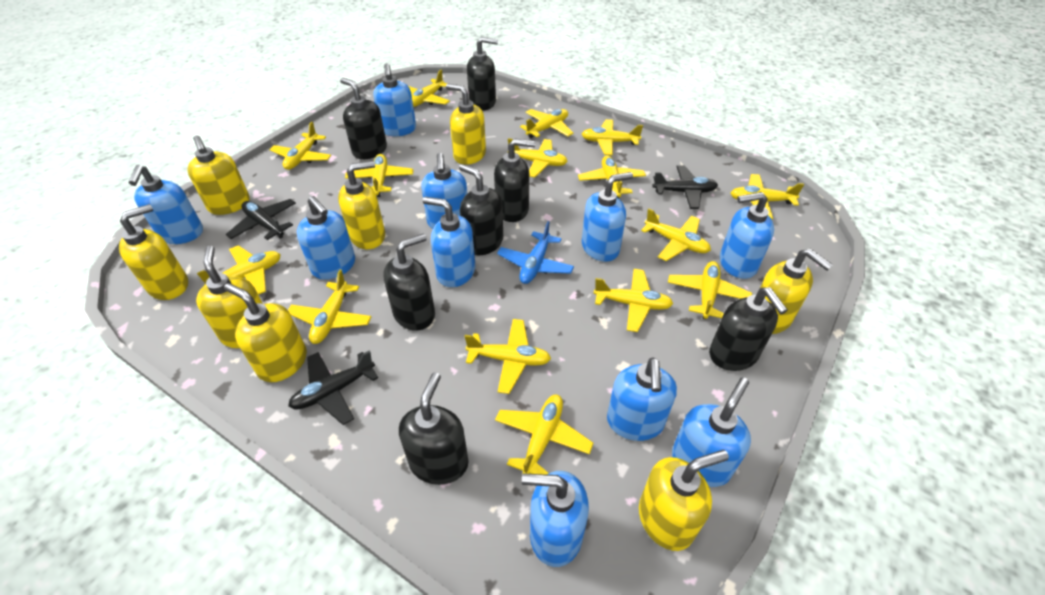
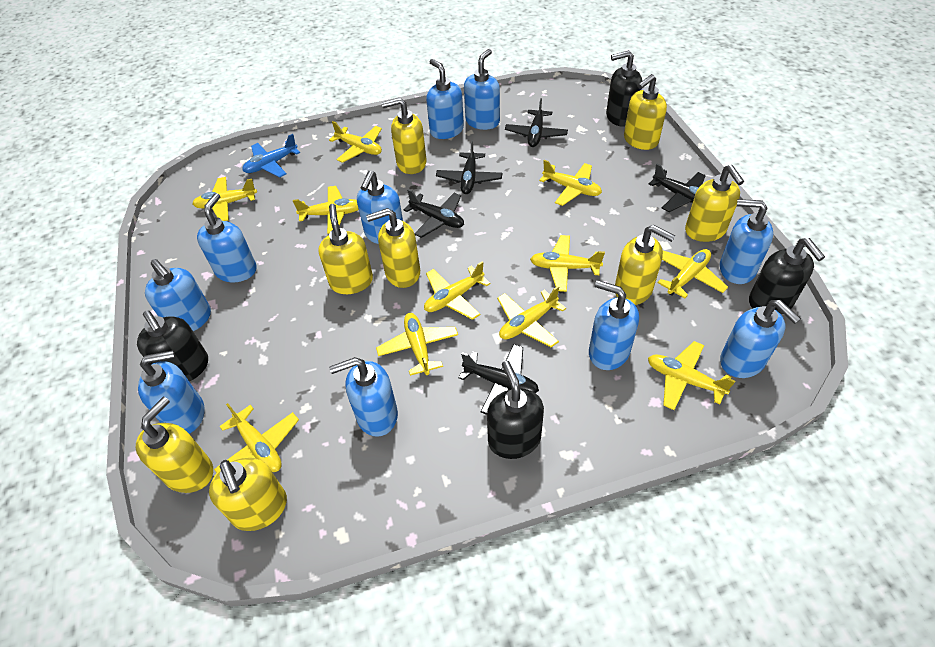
black plane: [226,199,296,240] [288,351,378,425] [652,165,718,209] = 3 -> [404,189,464,238] [436,140,502,194] [459,344,539,415] [505,98,568,147] [649,164,706,212] = 5
black soap dispenser: [340,78,387,159] [383,233,435,331] [399,372,469,485] [459,164,503,255] [467,37,498,111] [494,138,535,222] [709,287,788,371] = 7 -> [137,310,208,382] [487,361,544,459] [606,50,642,127] [749,238,825,314] = 4
yellow plane: [197,245,281,295] [269,122,331,170] [288,270,371,344] [345,154,413,197] [407,70,450,107] [464,319,551,394] [495,395,593,475] [508,138,568,177] [520,109,573,138] [578,156,646,198] [582,119,643,155] [593,269,673,332] [641,208,711,261] [668,261,752,319] [731,174,804,219] = 15 -> [192,177,257,221] [214,403,299,473] [293,186,359,234] [329,121,382,163] [376,313,458,376] [424,261,491,320] [497,286,566,347] [530,235,605,292] [539,160,602,206] [648,341,735,410] [657,249,728,298] = 11

